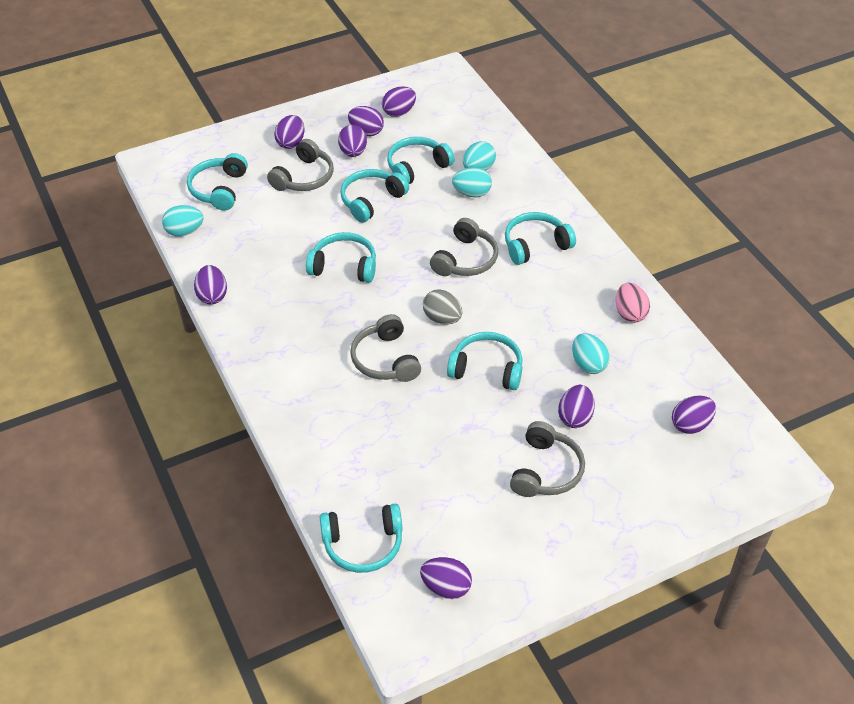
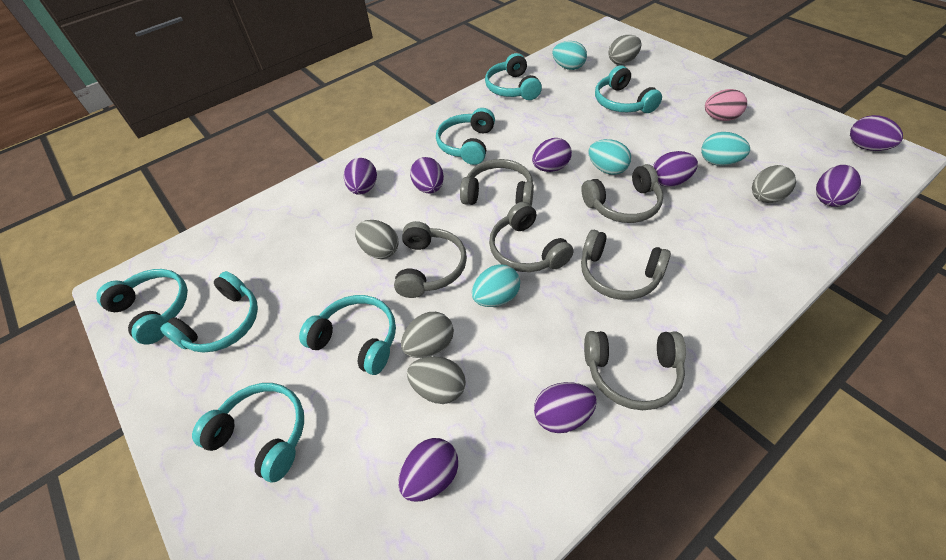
grey egg: [423,289,462,324] = 1 -> [355,220,398,259] [401,312,454,358] [407,356,466,404] [608,35,642,65] [752,165,796,203] = 5
grey headphones: [267,139,334,191] [350,314,421,382] [430,218,498,276] [510,421,585,497] = 4 -> [394,221,467,298] [460,159,534,206] [489,202,573,272] [581,164,663,223] [581,230,671,300] [584,331,686,410] = 6

